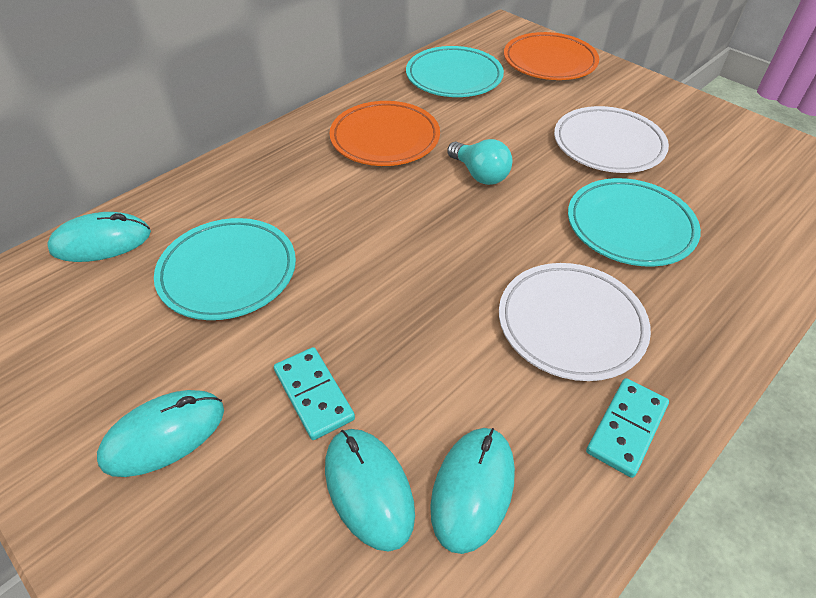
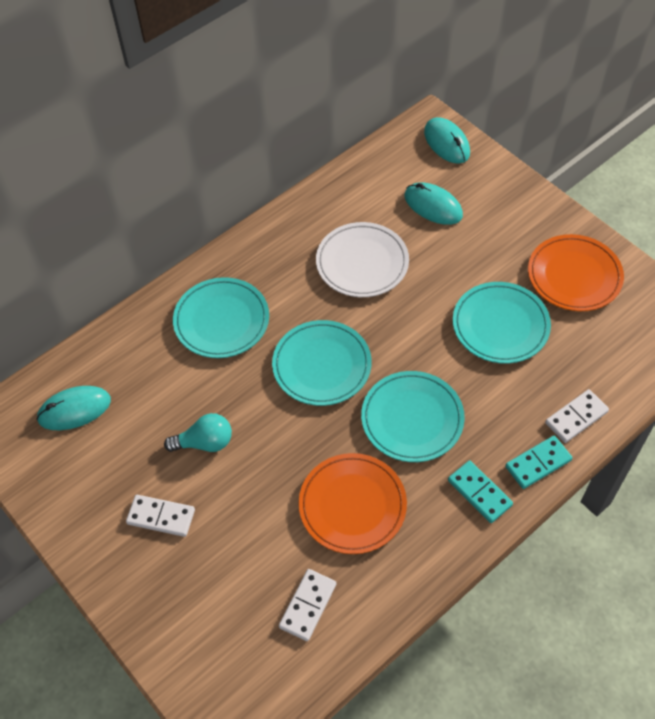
turquoise mouse: [47,212,151,262] [97,390,224,477] [325,429,415,551] [430,428,515,554] = 4 -> [36,386,111,430] [405,182,463,225] [424,117,470,164] = 3
turquoise plate: [154,218,296,320] [406,46,504,97] [568,178,701,267] = 3 -> [173,277,269,358] [272,320,372,406] [361,371,465,462] [453,282,551,364] = 4
white domino: none = 0 -> [126,495,195,537] [279,569,337,641] [545,389,609,443] = 3
white plate: [499,263,651,381] [554,106,669,173] = 2 -> [316,222,409,297] = 1

